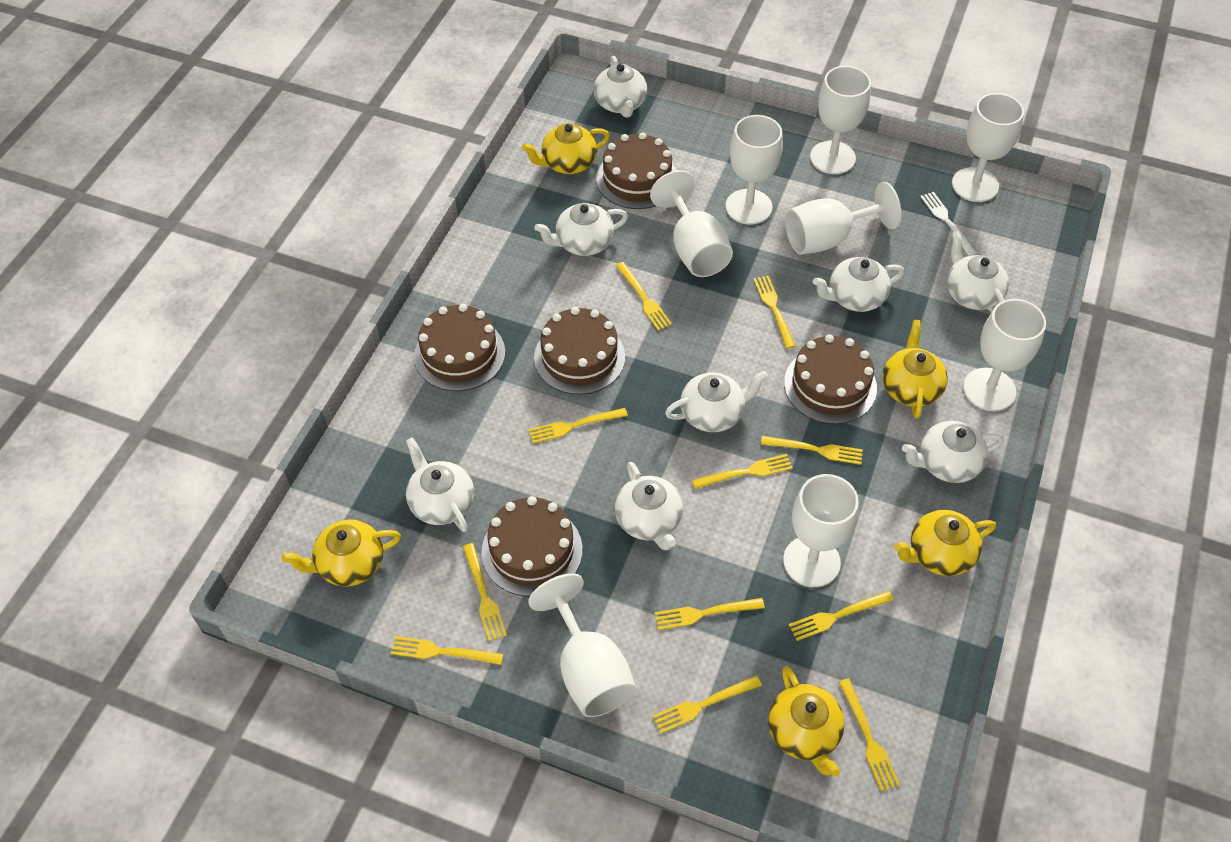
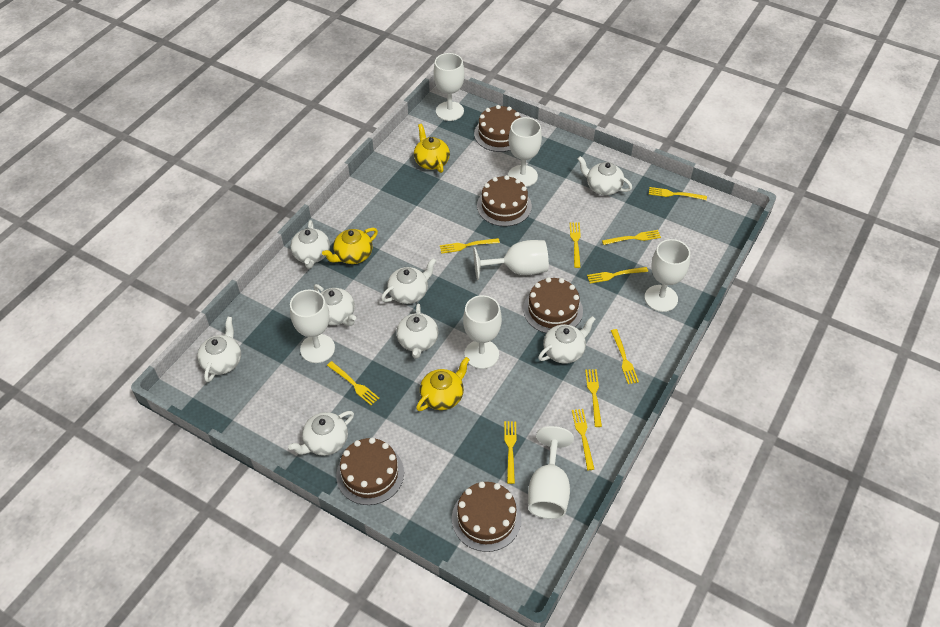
white fork: [920,192,976,256] = 1 -> none = 0
white goblet: [528,573,636,717] [650,170,733,277] [725,115,783,224] [783,474,859,587] [785,182,901,255] [810,66,871,174] [952,93,1024,202] [963,299,1046,411] = 8 -> [290,290,335,363] [434,53,465,121] [463,295,502,369] [473,240,549,280] [508,117,542,187] [528,426,574,519] [645,239,690,312] = 7
yellow fork: [391,636,503,665] [463,543,507,641] [528,408,628,444] [616,262,672,331] [652,675,762,734] [654,598,765,630] [692,454,793,489] [753,276,796,349] [761,436,863,465] [789,591,894,641] [839,678,900,791] = 11 -> [327,361,379,405] [440,238,500,254] [504,421,517,484] [570,222,581,268] [572,409,594,470] [585,369,602,427] [587,267,648,283] [602,230,661,245] [611,329,639,384] [649,187,707,200] = 10
yellow teapot: [281,520,401,586] [522,123,610,174] [768,666,845,777] [882,320,948,418] [894,510,996,576] = 5 -> [322,228,378,264] [414,124,450,173] [416,357,470,411] = 3

